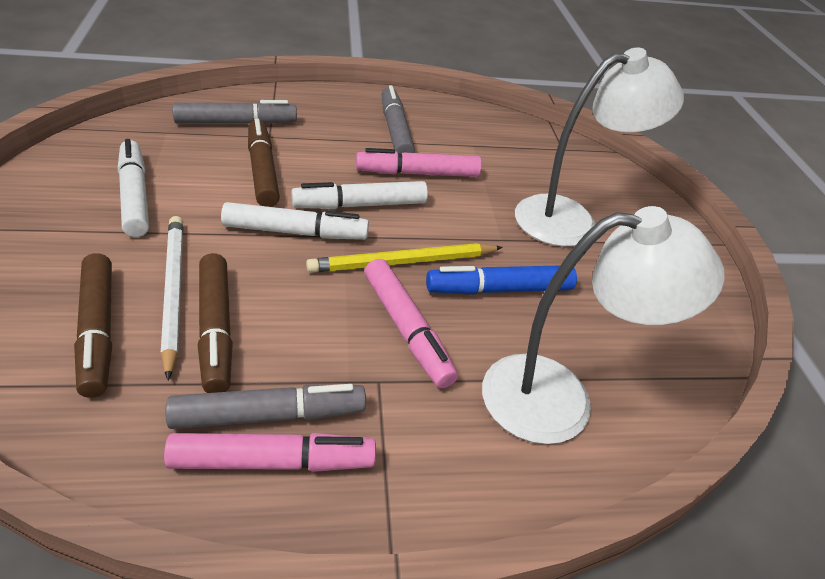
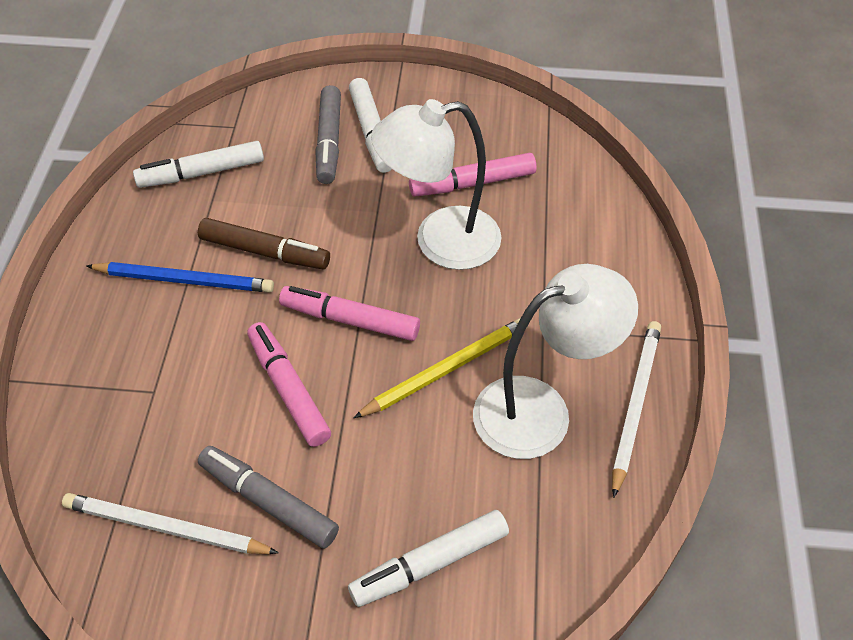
blue marker: [426,266,577,295] = 1 -> none = 0
blue pencil: none = 0 -> [87,262,274,293] = 1
brown marker: [74,253,112,398] [198,253,233,393] [248,119,280,207] = 3 -> [198,218,330,269] = 1
grey marker: [165,384,366,429] [172,100,297,124] [382,85,415,153] = 3 -> [198,446,339,549] [315,85,341,184] = 2
white pencil: [161,216,183,381] = 1 -> [62,493,279,554] [612,321,661,498] = 2

